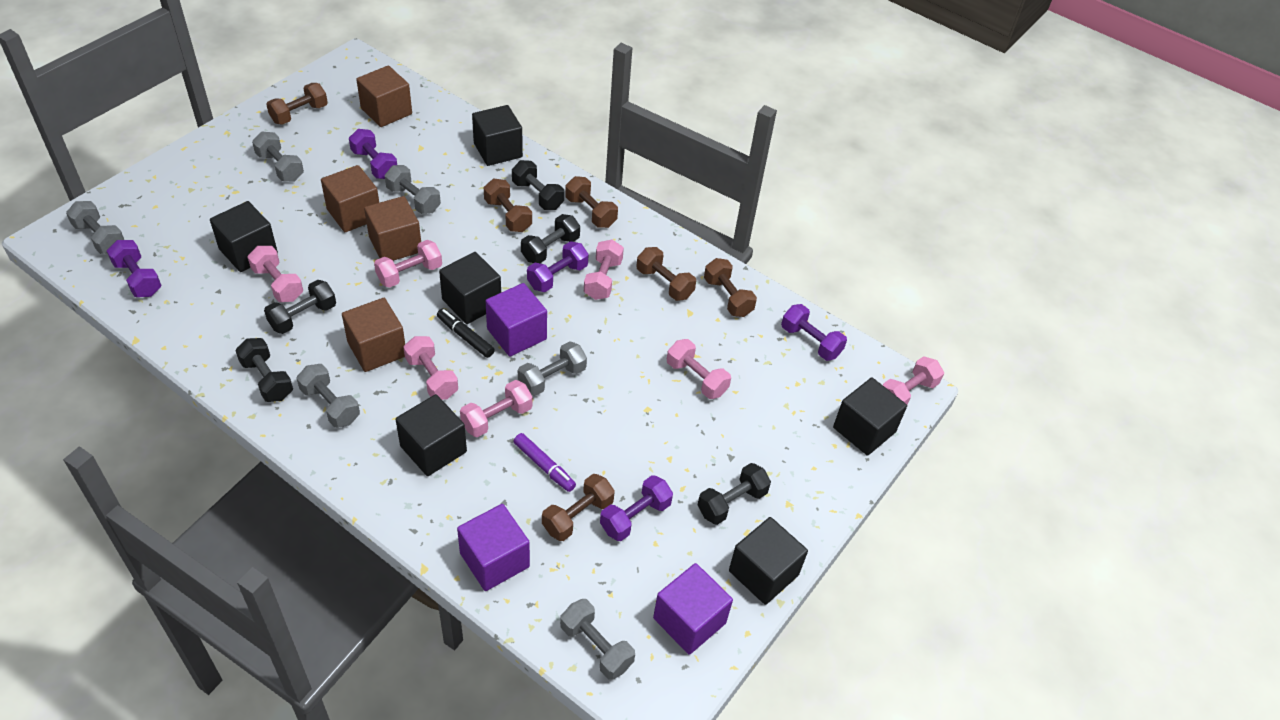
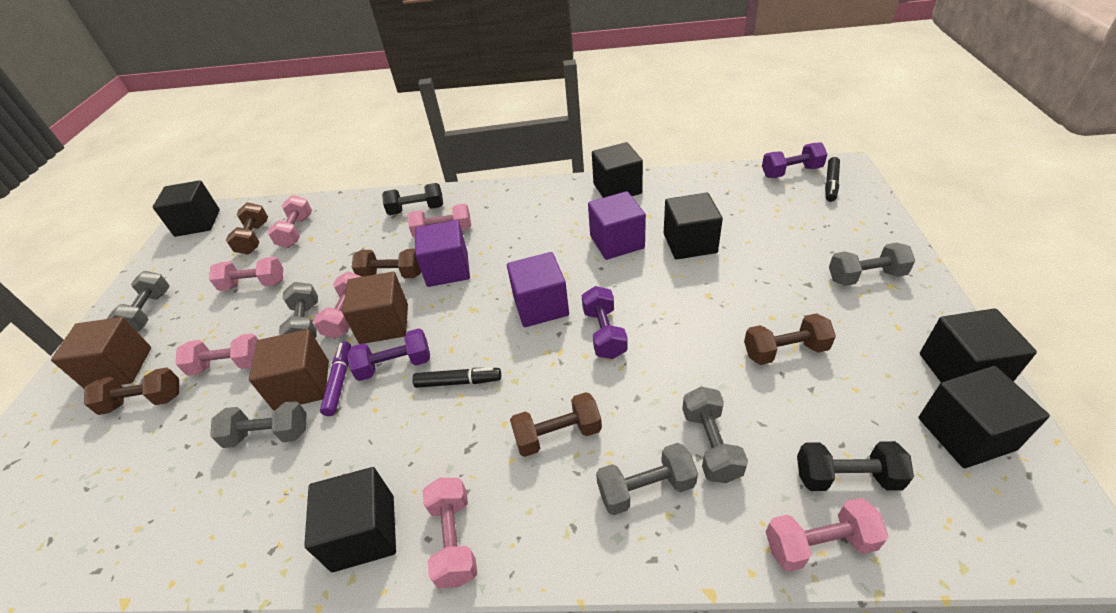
black dumbbell: [235,338,293,402] [264,280,336,334] [512,160,564,210] [521,214,580,263] [698,463,771,525] = 5 -> [382,183,443,215] [797,441,914,491] = 2
black marker: [437,309,495,358] = 1 -> [412,367,501,388] [825,157,840,202] = 2
brown cube: [321,165,379,232] [342,298,405,372] [356,65,412,127] [364,196,421,261] = 4 -> [51,317,151,388] [249,329,329,410] [342,272,408,344] = 3
brown dumbbell: [266,83,328,125] [484,179,532,232] [542,474,615,541] [565,176,618,228] [637,247,696,301] [704,258,757,317] = 6 -> [84,367,179,415] [226,202,268,255] [352,249,421,278] [510,392,602,457] [744,313,836,365] = 5
purple dumbbell: [107,240,162,297] [349,129,397,179] [527,241,589,292] [600,475,673,541] [781,304,847,361] = 5 -> [347,328,430,381] [582,286,628,359] [762,142,828,178] = 3

